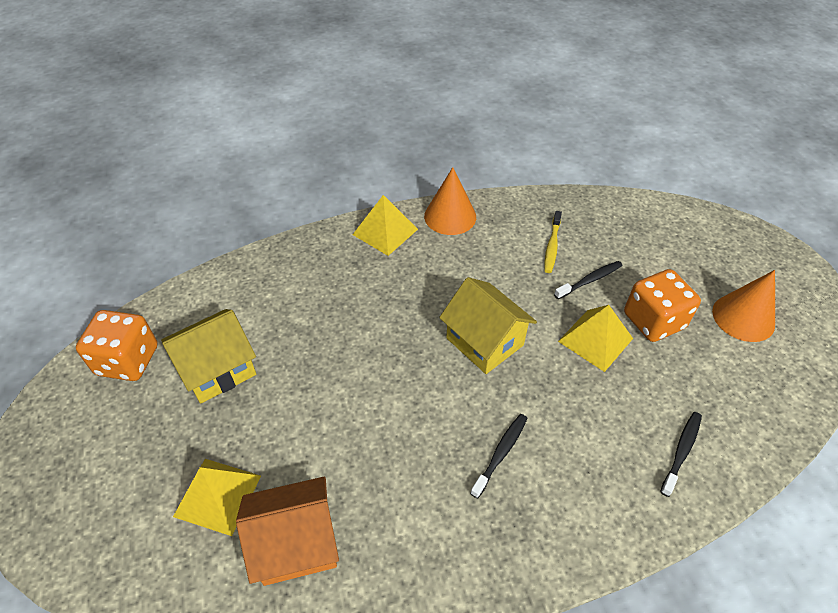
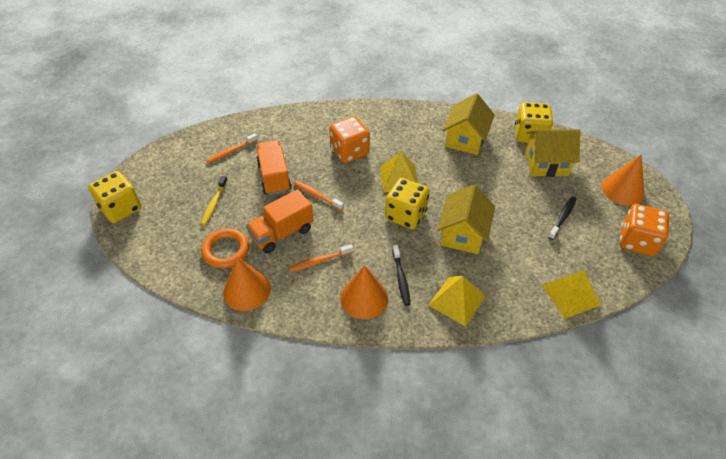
black toothbrush: [470,414,528,499] [554,261,623,299] [660,412,702,497] = 3 -> [392,245,411,306] [548,197,576,240] = 2
orange cone: [424,167,476,235] [712,270,775,342] = 2 -> [223,257,271,311] [340,265,388,319] [602,154,644,205] = 3
orange house: [236,477,339,586] = 1 -> none = 0
orange ring: none = 0 -> [201,229,249,268] = 1
orange toothbrush: none = 0 -> [206,133,258,164] [289,244,353,272] [293,181,344,210] = 3
orange truck: none = 0 -> [246,189,314,254] [256,140,292,195] = 2
yellow dice: none = 0 -> [88,171,142,223] [385,178,430,229] [515,102,553,143] = 3
yellow house: [161,309,256,404] [439,277,537,374] = 2 -> [437,184,495,254] [443,93,495,155] [525,129,580,177] = 3

